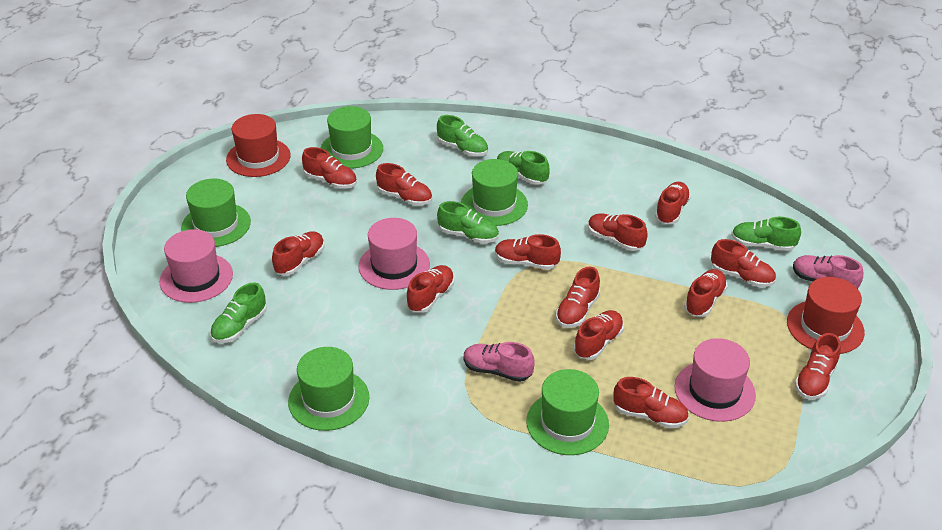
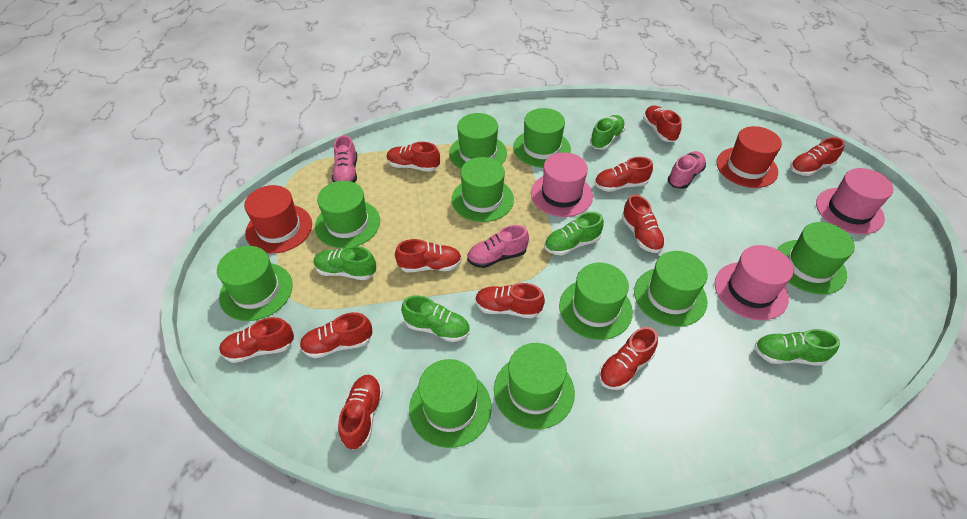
green hat: [181,178,251,247] [288,347,369,431] [321,106,383,169] [461,159,528,226] [526,369,609,455] = 5 -> [217,246,293,321] [315,181,380,248] [409,359,492,448] [449,113,507,169] [451,157,514,222] [494,343,575,429] [513,108,571,168] [559,263,633,340] [634,251,708,327] [777,222,855,295] = 10
pink shoe: [464,342,535,382] [793,255,863,289] = 2 -> [332,135,357,183] [467,225,529,268] [668,151,706,189] = 3
red shoe: [272,231,325,275] [302,147,357,189] [376,163,432,206] [406,265,454,313] [495,234,561,270] [556,266,600,328] [574,310,624,360] [588,213,648,251] [614,377,689,428] [655,182,691,224] [684,269,728,317] [711,239,776,287] [795,333,841,400] = 13 -> [219,317,294,363] [300,312,372,358] [338,375,383,450] [387,142,440,172] [395,239,462,273] [475,283,545,318] [594,157,653,192] [599,327,658,390] [622,194,665,253] [643,105,682,142] [790,137,845,176] = 11

